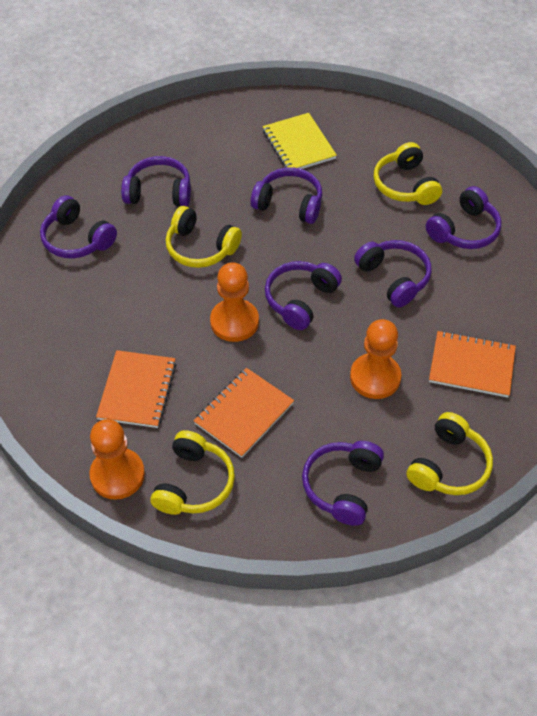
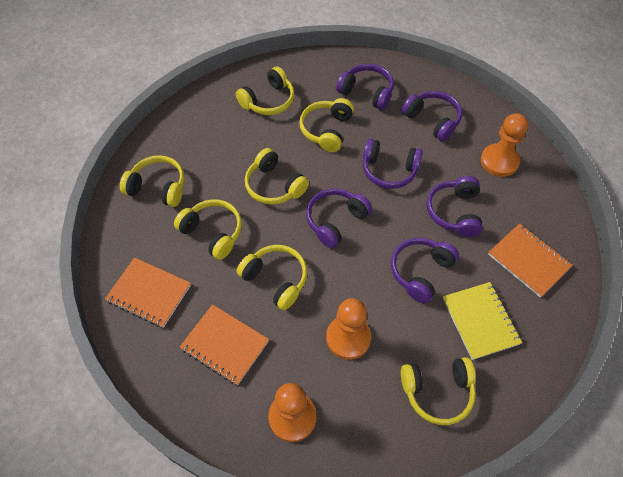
purple headphones: [40,195,117,259] [121,156,191,207] [251,167,322,224] [265,261,342,330] [302,441,384,526] [354,240,431,307] [426,186,501,249] = 7 -> [306,188,372,248] [336,63,394,110] [363,139,423,189] [391,238,459,303] [402,91,462,142] [427,176,483,237] = 6
yellow headphones: [150,430,235,515] [165,206,242,268] [374,142,442,205] [407,412,493,495] = 4 -> [120,155,185,207] [174,199,242,260] [236,66,294,115] [237,245,307,310] [245,148,309,205] [299,98,354,152] [401,357,476,425] = 7

